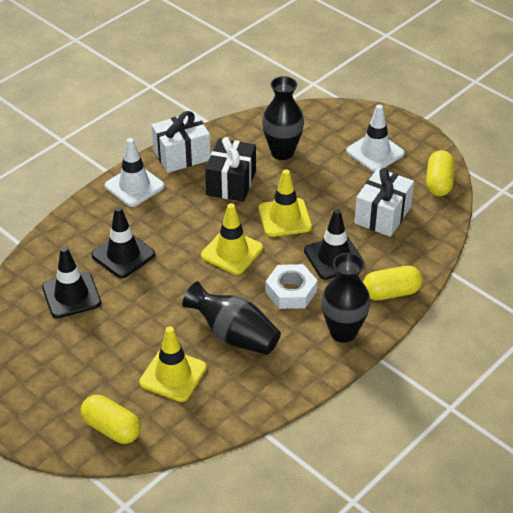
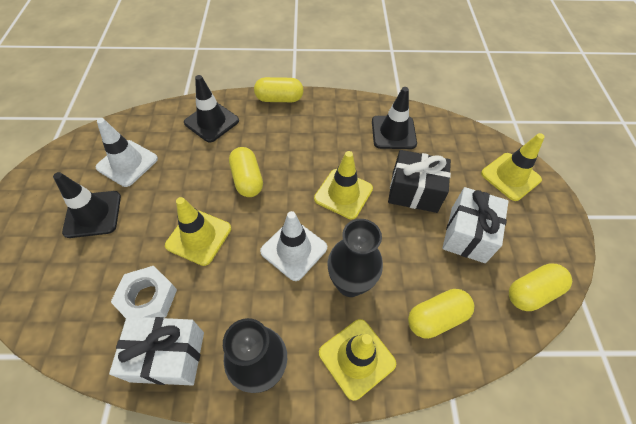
black vase: [182,281,281,355] [262,76,304,160] [321,253,370,343] = 3 -> [223,318,287,393] [327,219,383,297] = 2
yellow capsule: [80,395,141,444] [363,266,423,300] [426,150,455,196] = 3 -> [229,147,263,197] [254,77,304,102] [408,289,474,339] [509,264,572,311] = 4
yellow traffic cone: [139,326,207,402] [201,203,263,275] [258,169,312,237] = 3 -> [165,197,231,266] [314,151,373,219] [319,319,396,401] [481,133,545,201] = 4

